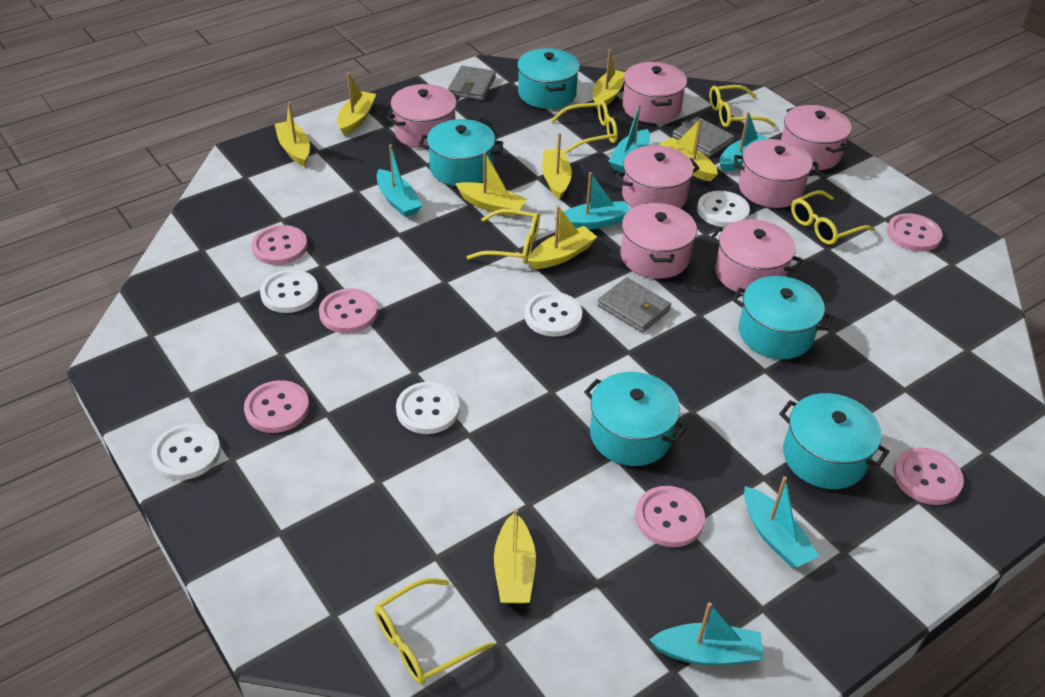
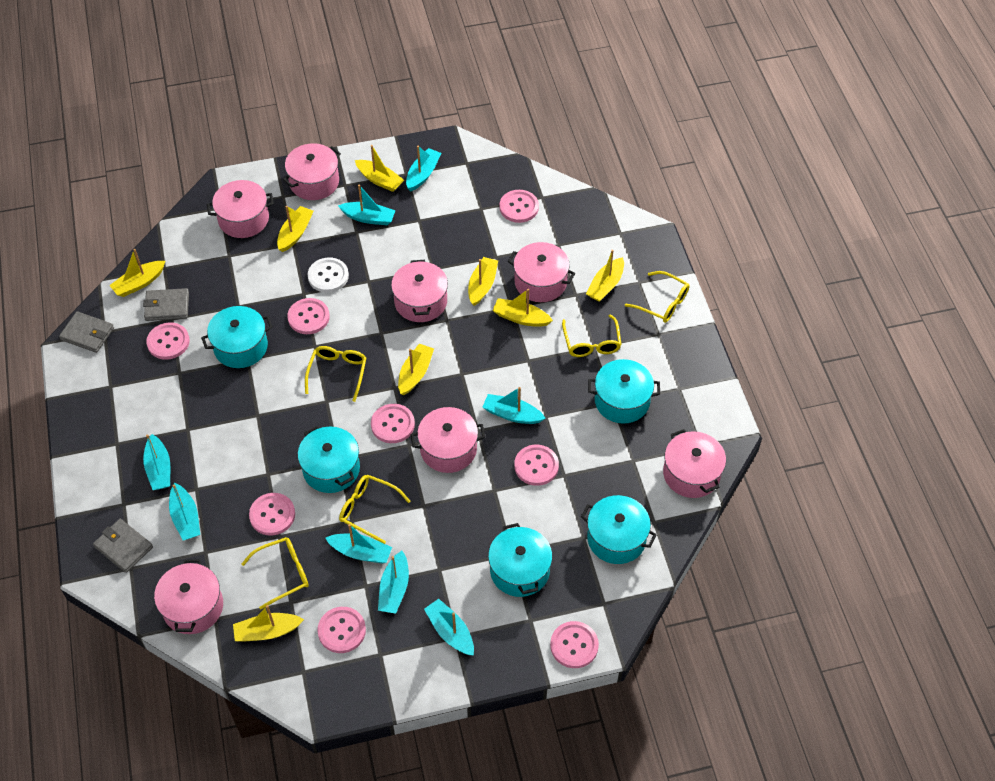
pink button: [244,380,309,433] [251,225,307,265] [319,288,378,333] [635,486,705,547] [887,213,942,252] [893,448,964,505] = 6 -> [146,322,190,360] [249,493,295,536] [288,298,330,334] [317,607,366,653] [371,404,415,443] [499,190,539,223] [514,445,559,486] [550,621,599,668] = 8
turquoise boat: [377,145,423,217] [554,172,630,230] [608,104,650,172] [650,602,764,665] [720,111,769,172] [744,476,819,568] = 6 -> [143,434,170,490] [169,483,200,540] [325,524,392,563] [338,185,396,225] [378,551,409,614] [406,146,441,191] [424,599,474,655] [483,387,546,424] = 8
white button: [151,423,221,480] [260,270,319,313] [396,382,460,434] [524,292,582,337] [697,191,750,227] = 5 -> [308,258,349,293] = 1

